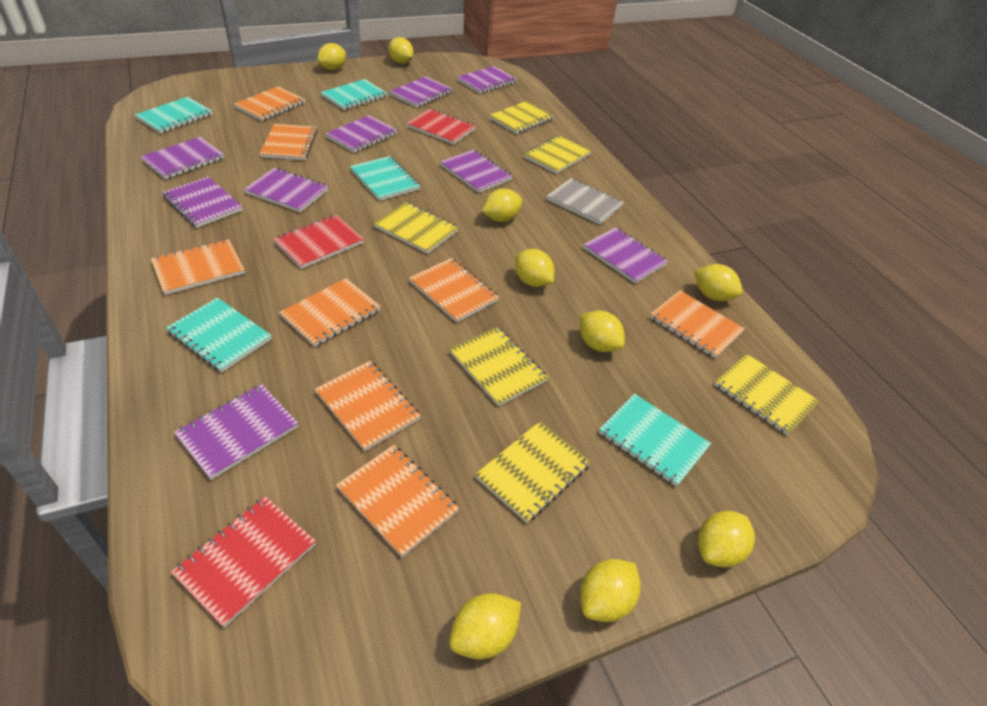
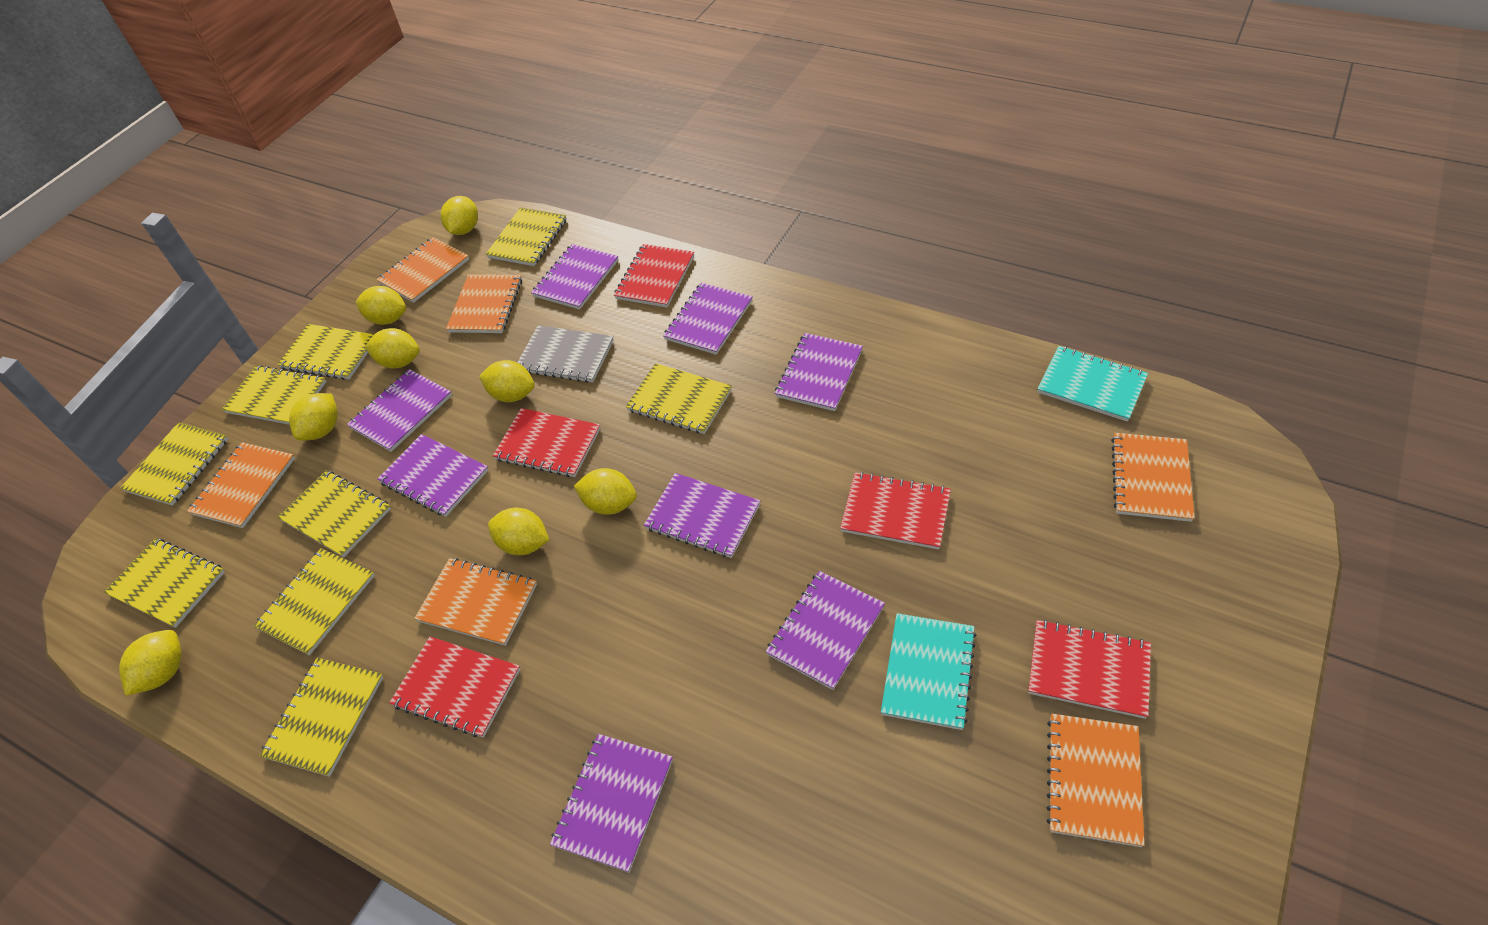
orange notebook: [151,239,245,295] [234,86,305,121] [260,124,318,160] [279,278,381,347] [315,361,421,451] [336,445,459,557] [409,258,499,323] [650,290,745,358] = 8 -> [187,442,295,528] [376,237,469,303] [414,558,537,646] [446,274,522,333] [1046,714,1144,847] [1111,433,1195,522] = 6
purple notebook: [141,137,224,179] [162,177,243,228] [174,384,299,480] [244,168,329,213] [325,115,397,153] [389,76,453,107] [440,150,513,193] [457,66,517,94] [583,227,668,283] = 9 -> [347,369,452,452] [377,434,488,517] [531,244,618,310] [550,734,673,873] [644,473,760,558] [663,283,753,355] [766,571,885,690] [775,333,863,411] = 8
red notebook: [171,496,316,628] [273,215,364,269] [407,109,476,145] = 3 -> [389,637,520,738] [493,408,601,477] [614,244,694,308] [840,472,951,550] [1028,620,1151,719] = 5
turquoise notebook: [135,97,213,133] [166,298,272,372] [320,79,387,110] [350,156,420,201] [599,394,711,487] = 5 -> [881,613,976,730] [1037,346,1148,422] = 2
yellow lemon: [317,43,346,70] [388,37,413,64] [449,593,521,659] [482,188,522,222] [515,249,554,287] [580,310,625,352] [580,559,640,622] [694,264,743,301] [698,511,755,567] = 9 -> [119,630,182,696] [289,393,338,441] [355,286,406,325] [365,328,420,369] [441,196,478,235] [479,360,535,402] [488,508,549,555] [574,468,637,515] = 8
yellow notebook: [373,202,459,254] [449,327,548,407] [475,421,591,523] [489,101,554,134] [524,135,591,174] [714,353,820,436] = 6 -> [104,538,225,628] [120,422,228,506] [222,365,326,425] [254,548,375,656] [259,657,383,777] [277,324,374,380] [278,470,391,558] [486,208,567,266] [626,363,732,434] = 9

